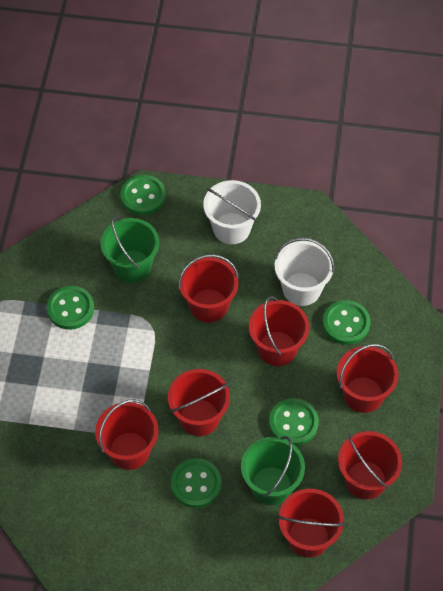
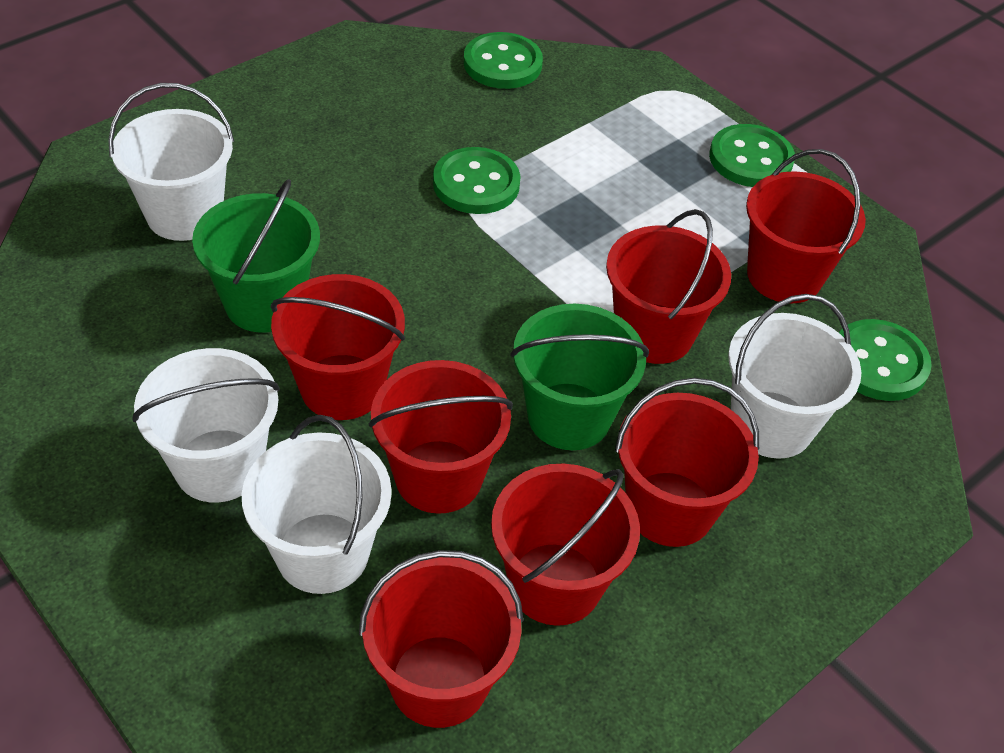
green button: [47,286,94,330] [120,175,166,215] [171,458,222,508] [269,398,319,446] [323,300,370,345] = 5 -> [433,147,521,214] [464,32,543,89] [709,124,795,187] [839,319,932,401] = 4
white bucket: [203,180,261,244] [274,238,334,306] = 2 -> [108,83,234,241] [132,348,280,502] [242,415,392,594] [728,294,862,459] = 4

